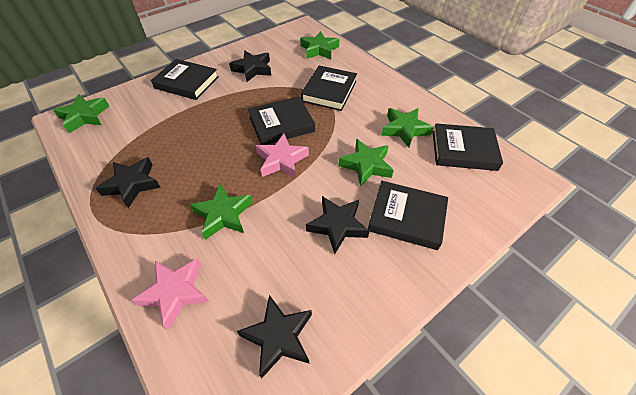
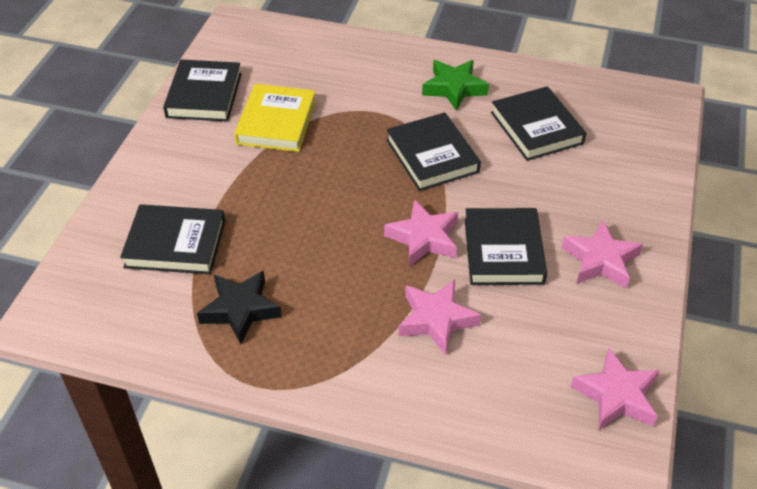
black star: [95,157,161,208] [229,51,271,82] [237,295,312,378] [306,196,370,254] = 4 -> [197,271,282,344] = 1
green star: [53,94,109,133] [190,184,253,240] [300,31,339,59] [338,139,394,187] [381,108,434,148] = 5 -> [422,60,489,111] = 1
pink star: [131,258,209,330] [255,134,309,178] = 2 -> [384,199,458,267] [399,280,481,355] [562,220,643,288] [570,348,660,430] = 4
yellow book: none = 0 -> [234,84,316,152] = 1

